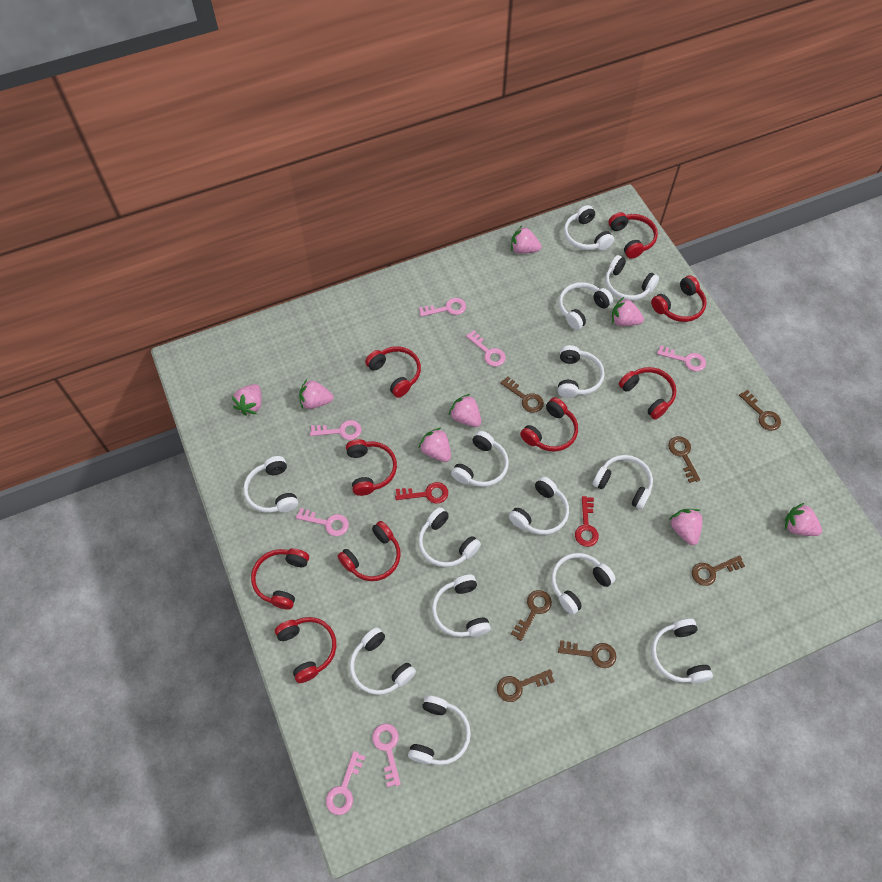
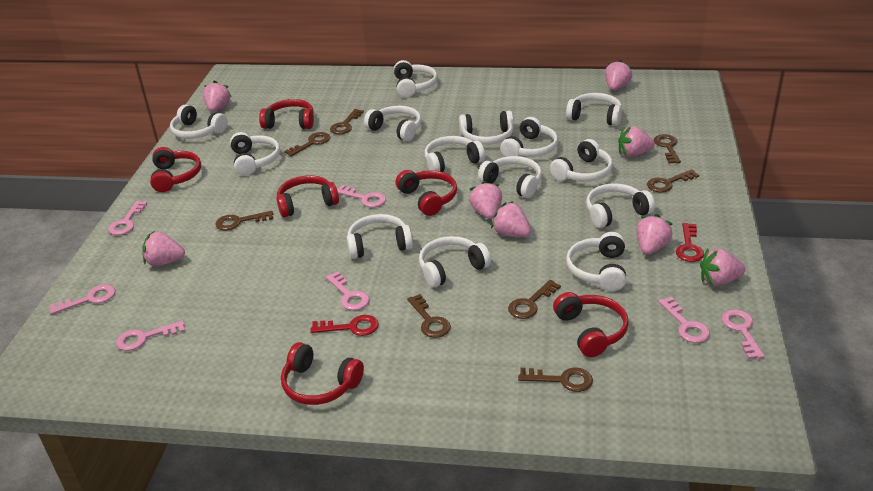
brown key: [497,669,555,702] [500,376,544,413] [511,590,552,641] [558,640,616,668] [668,436,700,483] [692,555,745,586] [739,390,781,431] = 7 -> [215,211,273,230] [285,132,330,157] [330,109,364,134] [407,294,451,338] [508,280,561,319] [518,368,593,392] [647,169,699,193] [654,134,681,164] = 8
red headphones: [251,548,309,610] [275,617,336,683] [337,521,401,581] [346,439,397,496] [365,346,421,398] [520,397,578,452] [609,212,658,259] [619,367,677,420] [651,275,707,322] = 9 -> [150,147,201,192] [259,99,314,129] [276,175,339,217] [281,342,364,405] [396,170,457,216] [553,292,629,357] = 6

